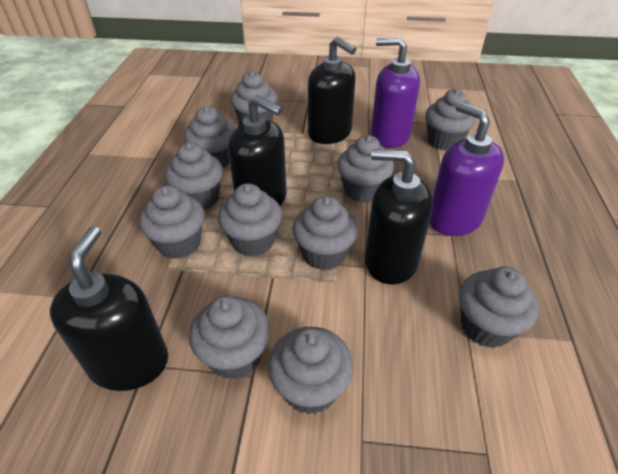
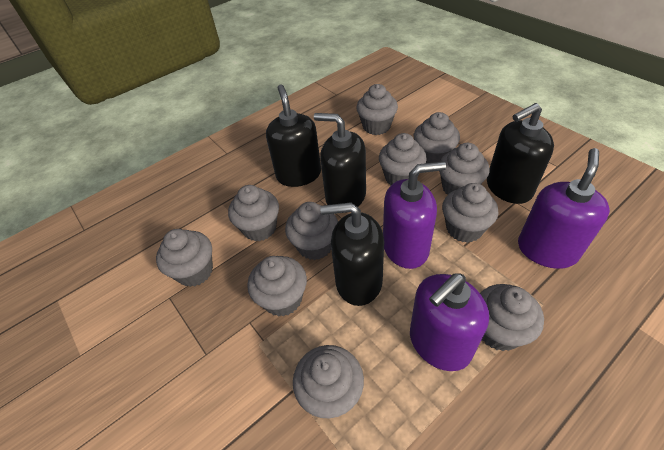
purple soap dispenser: [371,37,420,148] [429,102,504,236] = 2 -> [383,161,446,269] [410,273,489,371] [518,148,610,269] = 3

